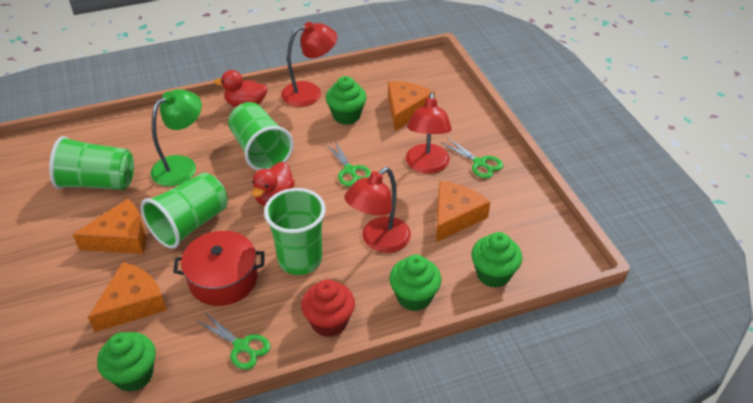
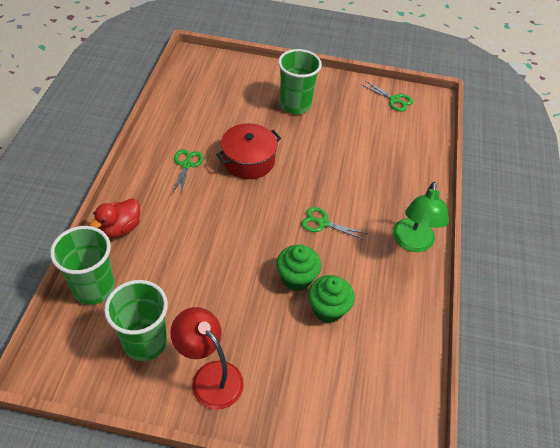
green cup: [49,136,134,190] [141,173,228,249] [228,102,294,171] [264,188,326,275] = 4 -> [50,226,115,305] [104,280,168,361] [278,49,322,114] = 3
green cupcake: [97,332,156,392] [326,76,367,125] [389,255,442,311] [471,232,522,288] = 4 -> [276,245,321,291] [308,275,355,323] = 2
orange cheese: [73,199,146,254] [88,262,167,332] [388,81,435,131] [436,181,490,242] = 4 -> none = 0
red cupcake: [301,280,355,337] = 1 -> none = 0
red duck: [214,70,267,107] [252,162,295,206] = 2 -> [89,198,140,238] = 1
red lamp: [281,22,337,107] [344,167,411,253] [406,92,452,174] = 3 -> [170,307,244,410] = 1

